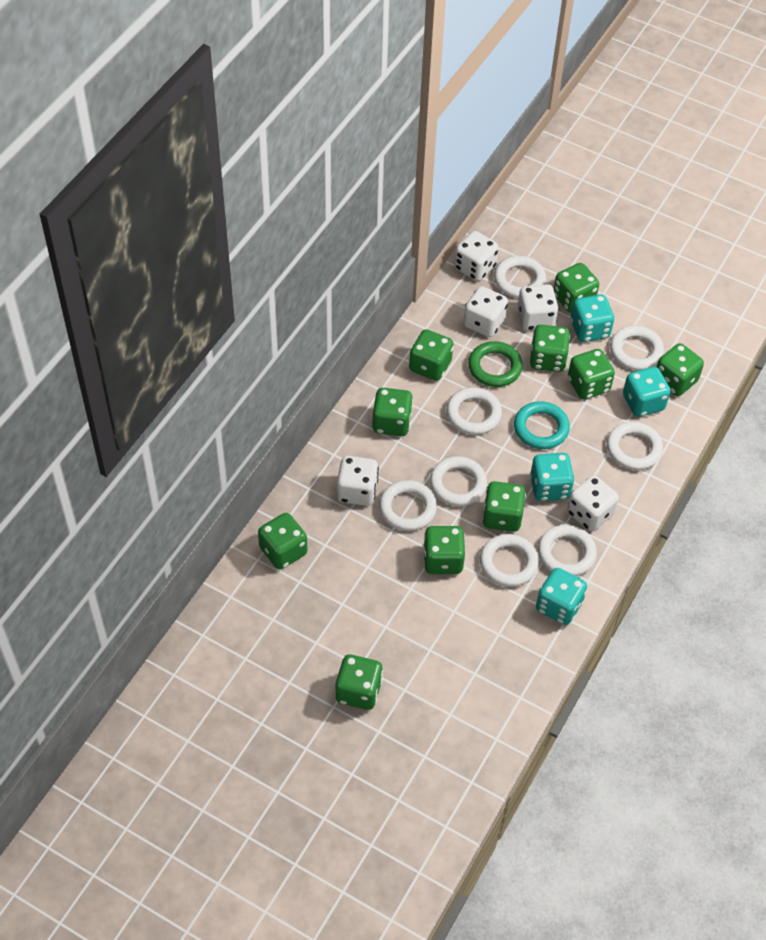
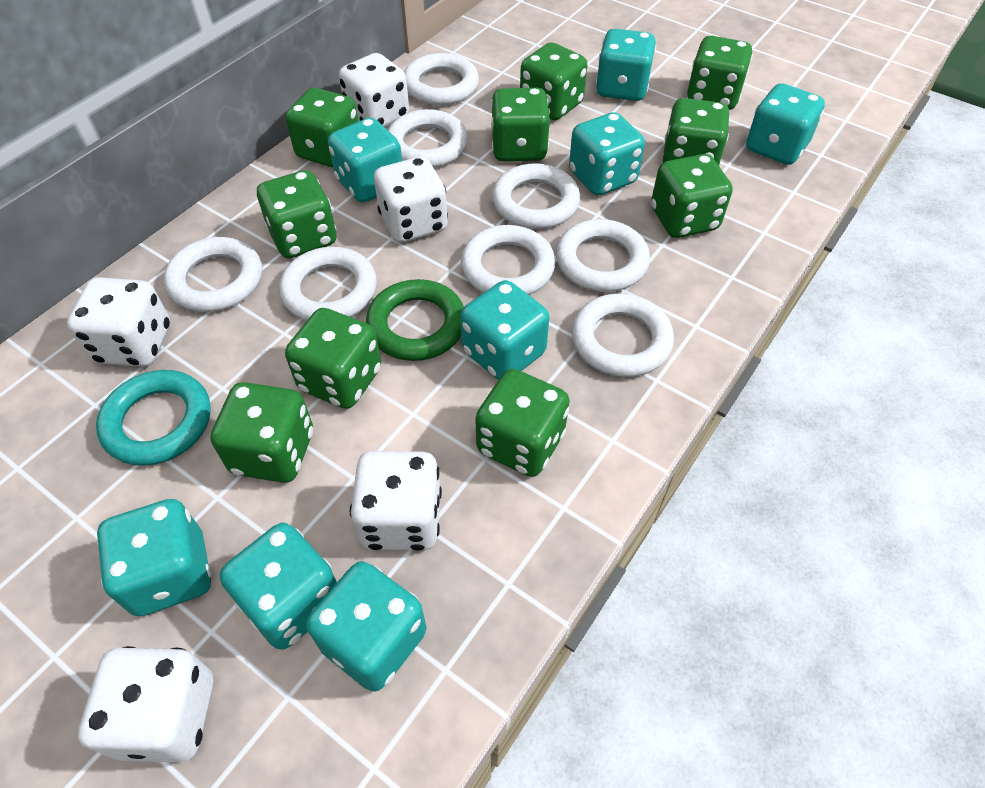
turquoise dice: [530,453,575,501] [536,568,587,625] [571,294,614,342] [623,367,670,417] = 4 -> [97,499,212,616] [220,523,338,650] [306,561,426,691] [328,118,402,202] [460,280,550,380] [569,112,645,196] [596,29,656,101] [746,83,825,165] = 8

